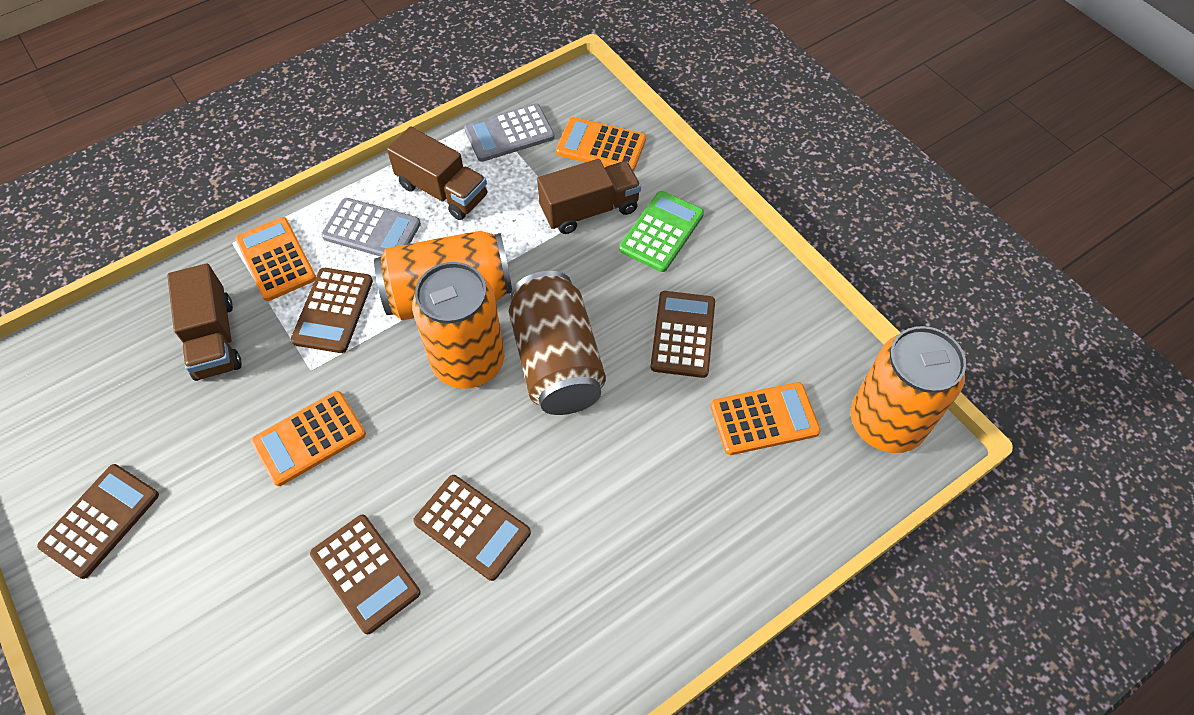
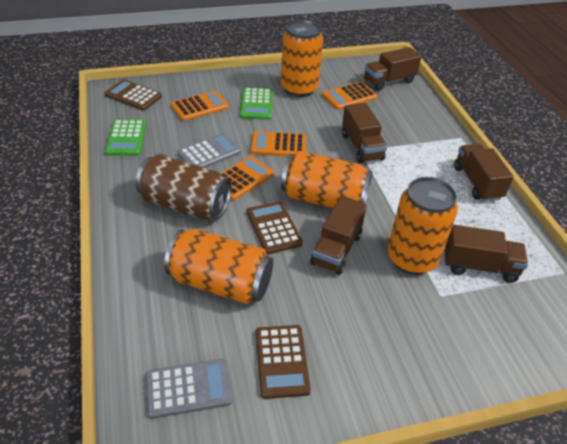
brown calculator: [37,464,159,579] [291,268,373,353] [310,515,421,634] [413,475,531,581] [650,291,715,378] = 5 -> [105,79,162,110] [246,201,303,254] [256,325,311,399] = 3
brown truck: [167,263,242,381] [387,126,487,220] [537,159,641,234] = 3 -> [310,196,367,275] [342,103,387,164] [364,47,421,91] [445,225,528,283] [454,144,514,202] = 5
green calculator: [619,191,704,272] = 1 -> [105,119,147,156] [240,87,273,120] = 2
orange can: [374,231,512,320] [412,262,504,389] [851,326,966,453] = 3 -> [164,229,273,304] [281,20,323,97] [281,151,373,208] [388,177,458,275] = 4

